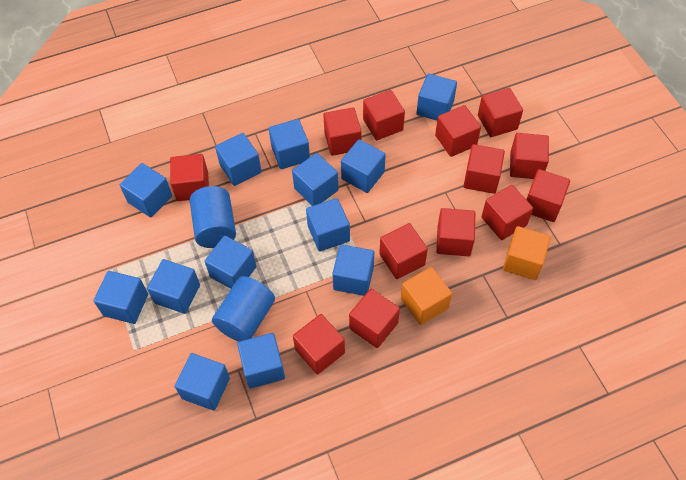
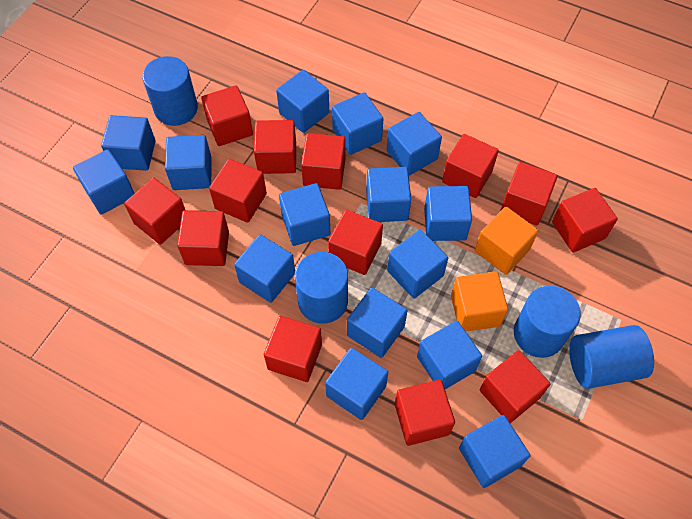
blue cube: [94,271,148,324] [120,163,172,218] [147,259,200,314] [174,353,230,411] [204,236,256,289] [215,133,262,186] [237,333,285,389] [269,119,310,169] [292,153,339,206] [306,198,350,252] [332,244,374,296] [341,139,386,193] [417,73,457,120] = 13 -> [73,149,135,215] [101,115,155,171] [165,135,212,190] [234,234,295,303] [276,70,329,133] [279,183,330,246] [325,348,388,420] [332,92,383,155] [347,288,408,358] [366,167,411,222] [387,112,442,176] [387,230,448,299] [417,321,482,389] [424,186,472,241] [459,415,531,488] = 15
blue cylinder: [190,186,236,248] [212,276,275,342] = 2 -> [142,56,198,126] [295,252,348,324] [514,286,581,358] [569,325,654,389] = 4

